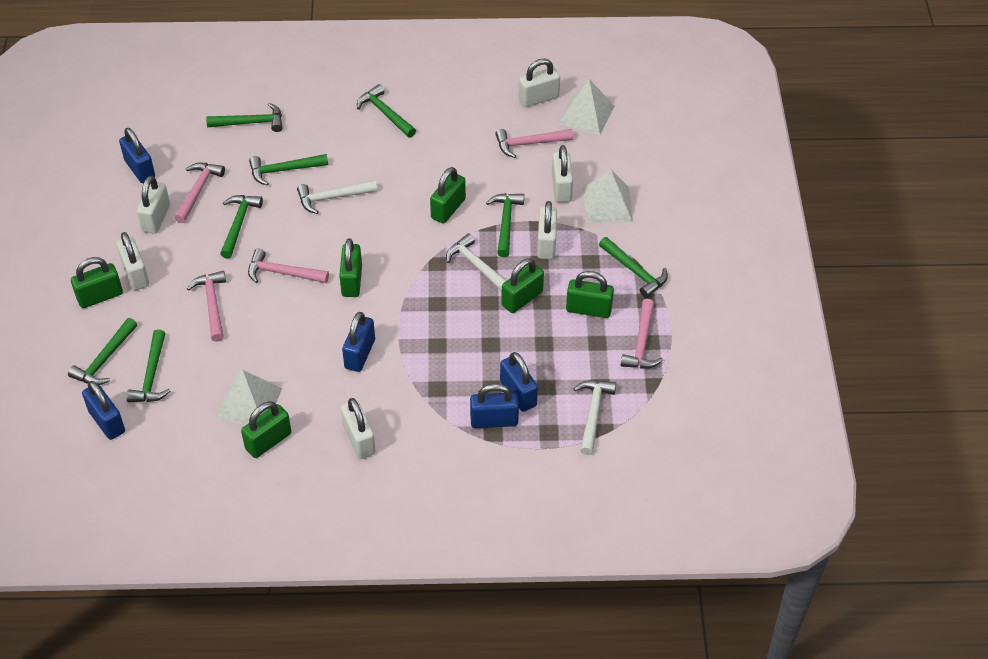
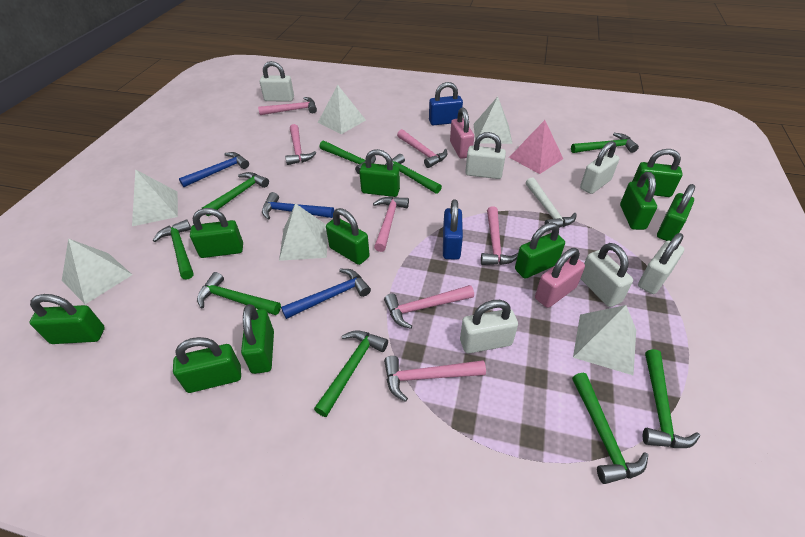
blue hammer: none = 0 -> [179,152,249,187] [262,192,334,220] [281,269,371,319] = 3
blue padlock: [82,381,125,440] [119,128,155,183] [342,312,375,372] [470,383,519,428] [500,352,538,412] = 5 -> [429,82,463,125] [443,199,463,260] = 2
green hammer: [68,318,137,385] [126,329,170,402] [206,103,283,132] [220,195,263,259] [249,154,328,185] [357,84,416,138] [486,193,524,257] [599,237,668,298] = 8 -> [153,219,193,279] [197,272,281,315] [202,172,269,216] [314,330,388,417] [319,141,376,175] [385,154,442,194] [571,133,639,153] [572,373,648,484] [643,349,700,448] = 9
green padlock: [71,257,123,308] [241,401,291,458] [339,238,362,297] [430,167,466,224] [501,258,544,313] [566,271,614,318] = 6 -> [29,294,105,344] [173,337,241,393] [190,208,243,258] [241,304,274,374] [326,208,370,265] [359,149,400,197] [515,223,565,279] [620,172,657,230] [632,149,683,197] [657,184,695,241] = 10
pink hammer: [174,163,225,223] [187,271,226,342] [248,248,329,283] [495,129,573,158] [621,299,663,369] = 5 -> [258,97,317,115] [285,124,316,165] [373,197,409,252] [384,285,474,329] [384,356,486,402] [397,129,447,168] [481,206,518,265] = 7
pink padlock: none = 0 -> [450,107,474,159] [535,248,585,308] = 2
pink pyramid: none = 0 -> [509,120,563,174] = 1
white hammer: [297,180,378,214] [446,234,507,291] [573,380,616,455] = 3 -> [526,177,577,231] = 1
white pyramid: [216,370,282,425] [558,79,615,135] [583,170,633,223] = 3 -> [62,238,132,304] [132,169,178,226] [279,203,328,261] [318,85,366,134] [473,97,513,144] [573,305,636,375] = 6

